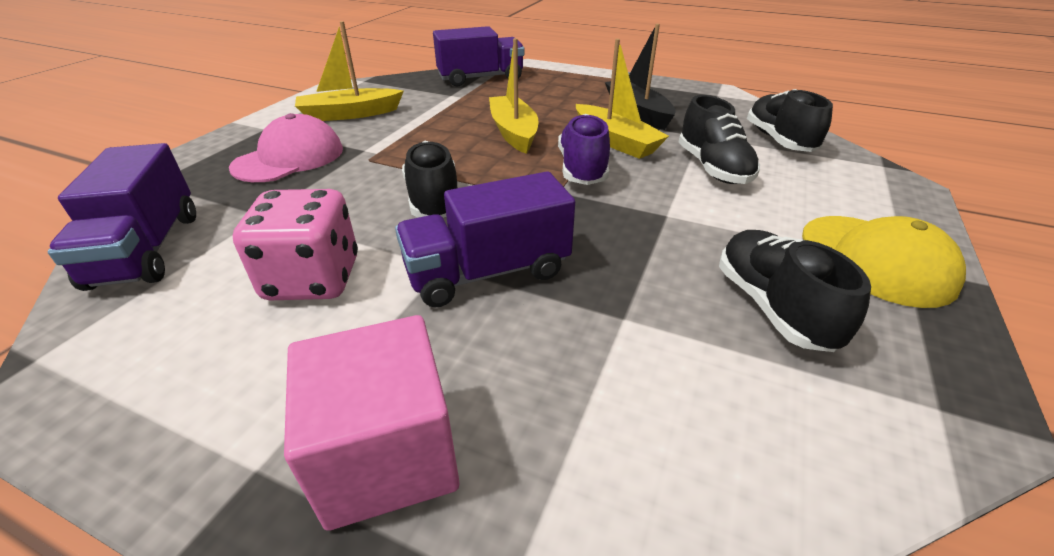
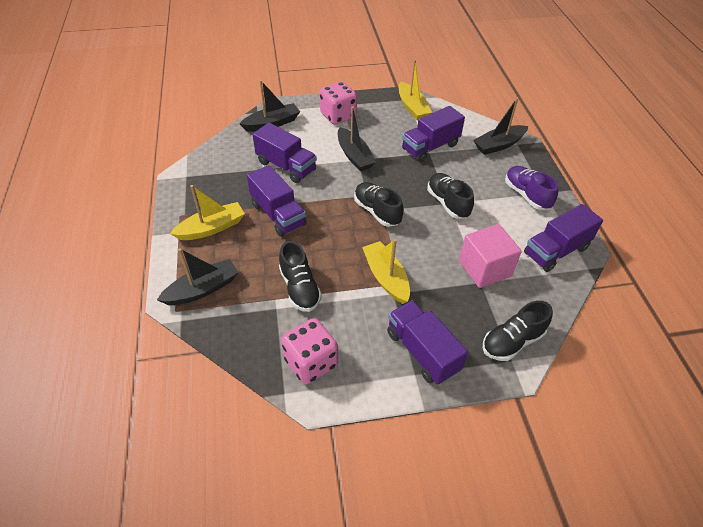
black boat: [605,24,676,130] = 1 -> [157,248,239,305] [239,80,300,132] [338,106,376,171] [473,98,528,155] = 4
pink cap: [229,113,343,182] = 1 -> none = 0
pink dice: [233,189,358,300] = 1 -> [281,318,338,384] [320,82,357,125] = 2
purple truck: [47,143,196,291] [395,172,575,307] [433,26,524,86] = 3 -> [247,165,307,237] [252,123,317,183] [387,300,468,385] [402,106,465,162] [524,204,603,272] = 5
yellow cap: [802,216,966,308] = 1 -> none = 0

